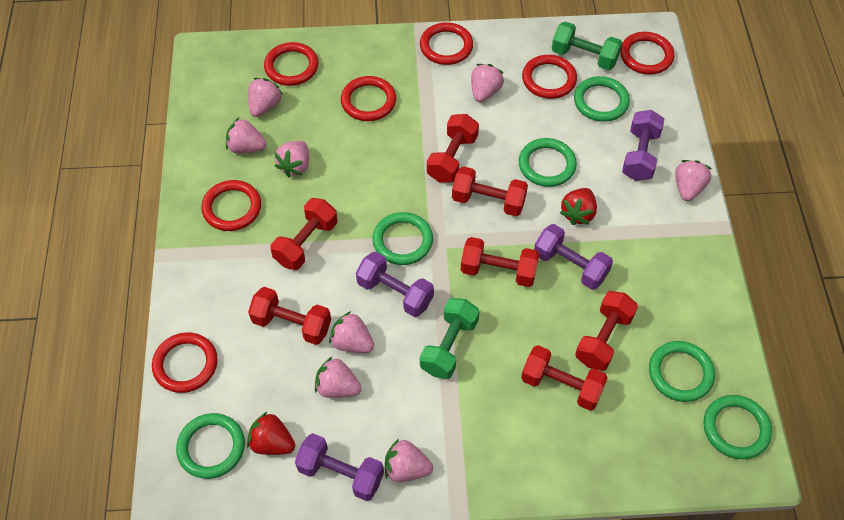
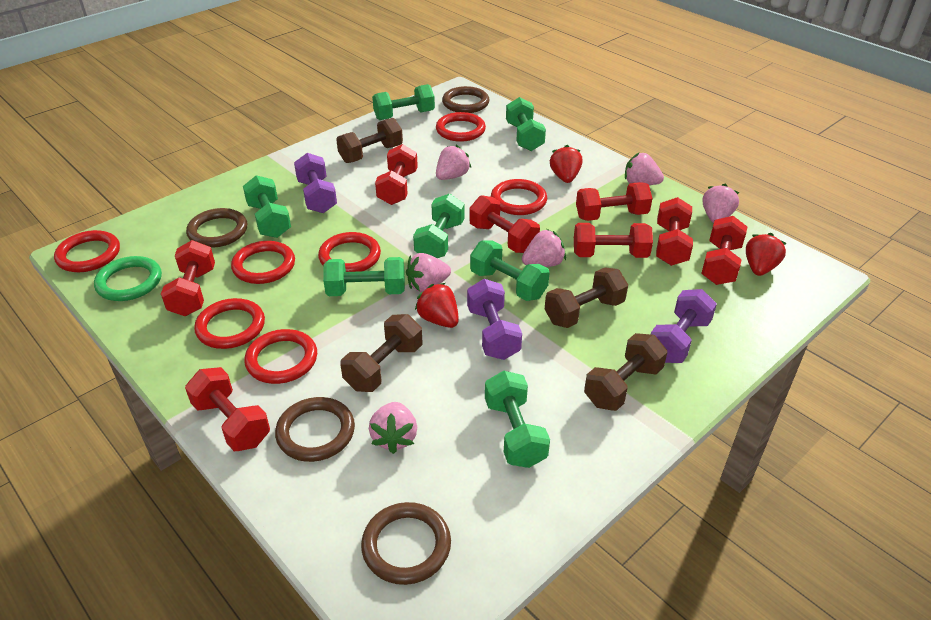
brown dumbbell: none = 0 -> [336,118,403,163] [340,314,422,392] [545,268,628,328] [584,333,667,411] = 4
brown ring: none = 0 -> [186,208,247,248] [275,397,355,462] [361,502,451,585] [442,86,489,113] = 4
green dumbbell: [420,298,480,379] [552,22,622,70] = 2 -> [243,175,291,238] [323,257,405,296] [372,84,435,120] [413,194,464,258] [470,241,550,301] [485,371,550,468] [506,97,546,151] = 7
green ring: [176,413,245,479] [372,212,433,265] [519,138,577,187] [574,76,630,122] [649,341,715,402] [703,395,772,459] = 6 -> [94,256,162,301] = 1
pink strawberry: [226,118,267,153] [248,78,283,117] [274,141,309,177] [315,357,362,398] [329,311,374,353] [385,439,433,482] [471,64,504,102] [675,160,712,201] = 8 -> [369,402,417,454] [406,253,451,292] [436,145,471,180] [522,229,566,267] [625,152,664,185] [703,184,739,223] = 6
purple dumbbell: [295,433,384,501] [356,252,434,317] [534,224,613,290] [622,110,664,181] = 4 -> [294,153,337,213] [467,279,522,360] [651,289,717,363] = 3
red dumbbell: [248,287,331,345] [271,198,337,270] [427,114,479,183] [452,166,528,217] [461,237,539,287] [521,345,608,411] [575,291,638,371] = 7 -> [161,240,215,316] [185,367,270,451] [375,144,418,205] [469,195,540,253] [574,223,653,258] [576,182,653,221] [656,197,693,266] [701,216,747,285] = 8
red strawberry: [247,412,295,455] [560,188,597,225] = 2 -> [415,283,459,328] [550,145,583,183] [746,233,787,276] = 3

